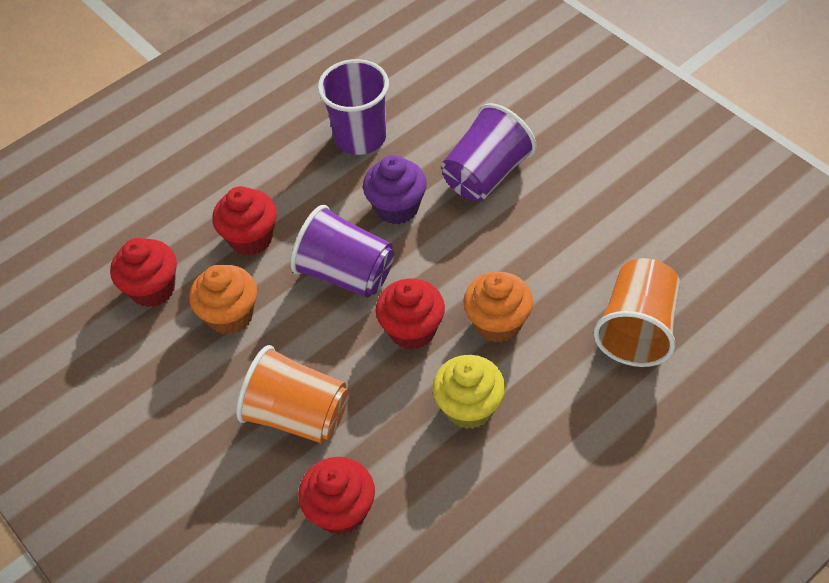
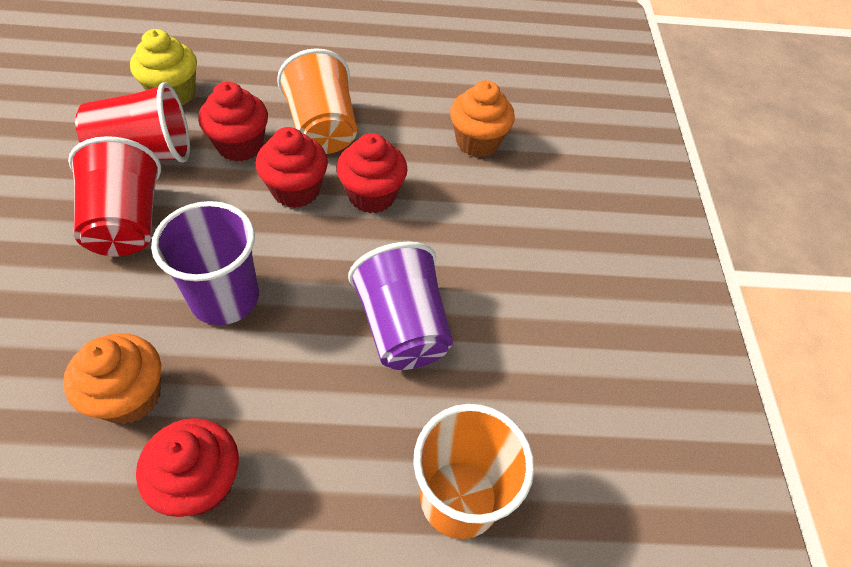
purple cup: [290,205,394,298] [318,59,389,155] [441,103,537,201] = 3 -> [151,201,259,325] [348,242,453,370] = 2
purple cupcake: [363,155,427,224] = 1 -> none = 0
red cup: none = 0 -> [68,136,161,256] [75,82,190,163] = 2

